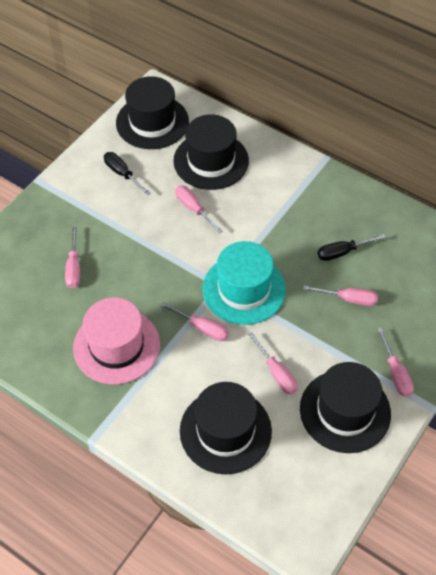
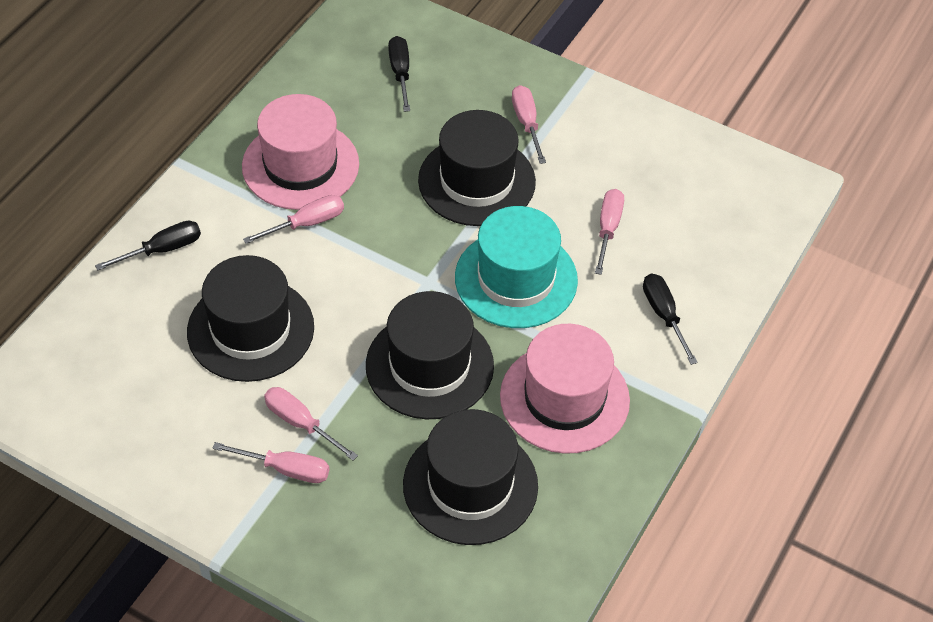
black screwdriver: [104,152,150,195] [318,234,386,261] = 2 -> [95,220,201,270] [388,36,410,112] [643,274,698,365] = 3
pink hat: [73,297,160,385] = 1 -> [242,94,359,210] [500,324,630,454] = 2
pink screwdriver: [65,227,80,288] [160,302,229,341] [175,186,223,233] [248,332,298,395] [303,286,378,306] [377,328,414,397] = 6 -> [212,442,329,483] [243,195,344,244] [264,387,358,460] [512,85,546,164] [595,189,624,275] = 5

